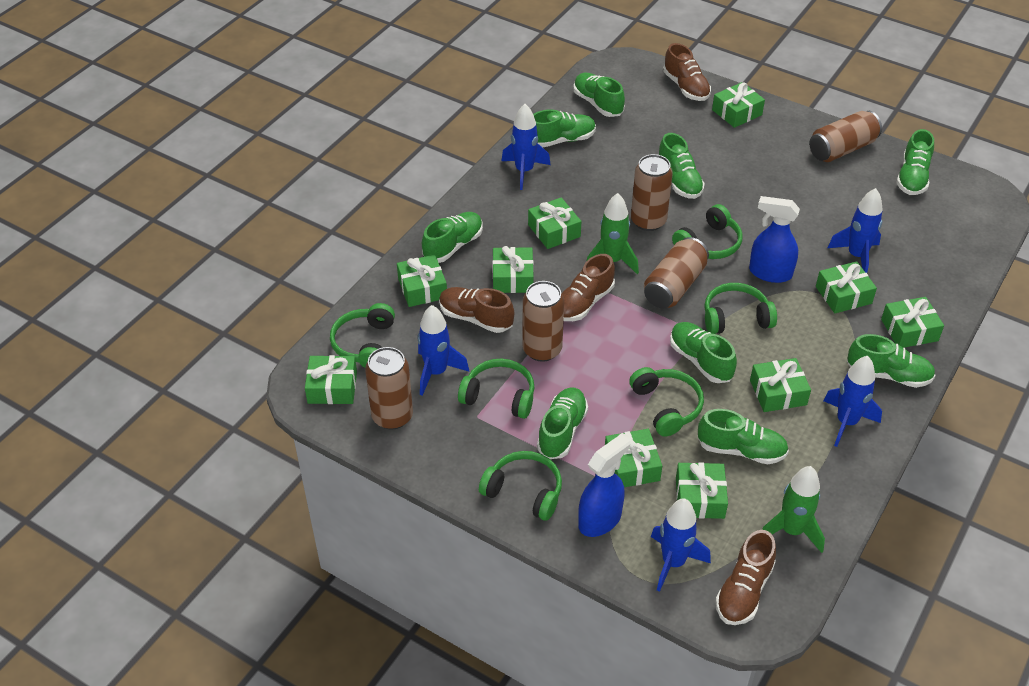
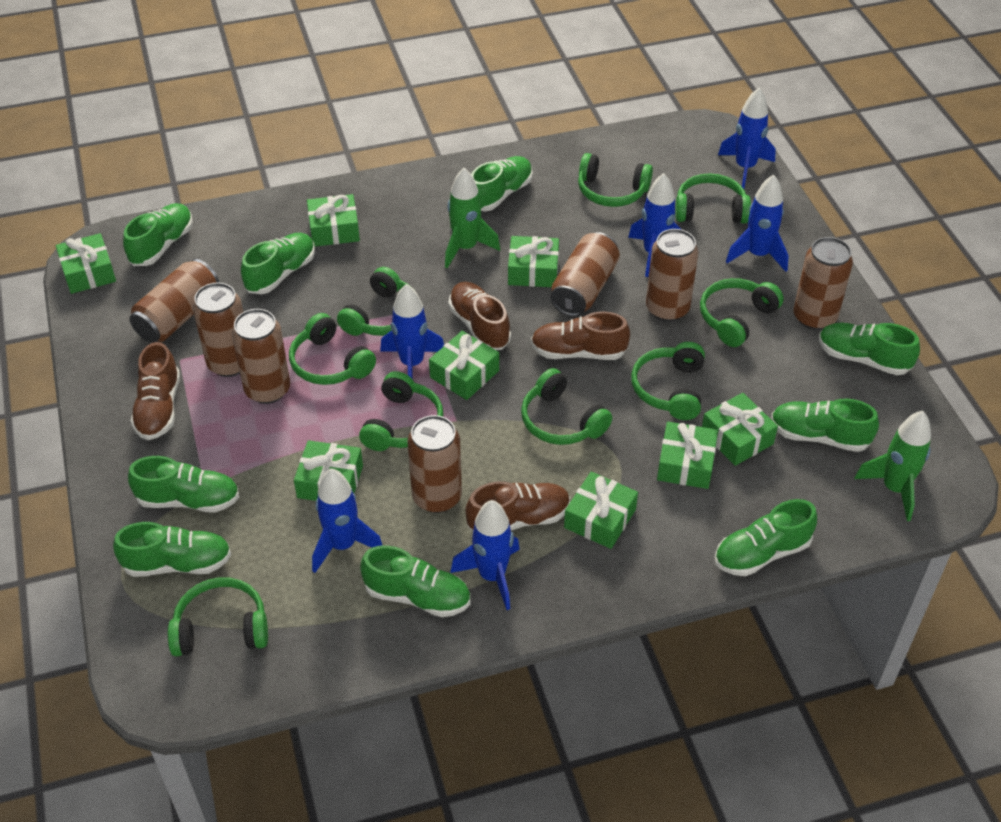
blue rocket: [417,305,469,396] [501,104,551,190] [651,498,711,592] [823,356,882,447] [828,188,883,273] = 5 -> [312,468,383,573] [380,284,444,378] [450,500,520,610] [628,173,682,277] [718,88,776,189] [726,174,789,272] = 6
blue spray bottle: [578,434,630,537] [749,196,800,283] = 2 -> none = 0
brown can: [365,347,413,430] [522,281,564,362] [631,154,673,231] [644,237,709,308] [809,111,882,162] = 5 -> [129,259,219,343] [193,283,243,377] [232,309,290,404] [407,415,462,513] [550,232,620,317] [646,229,698,321] [794,237,853,330] = 7
green gift: [305,355,357,404] [397,255,447,307] [492,246,534,293] [528,197,582,249] [605,429,662,487] [676,462,728,519] [712,82,765,128] [750,358,811,412] [816,261,877,313] [881,297,944,348] = 10 -> [56,233,116,294] [294,440,363,501] [307,194,360,247] [429,331,499,400] [508,236,559,287] [564,472,638,549] [657,421,718,489] [702,393,778,466] = 8
green headphones: [330,303,395,367] [458,359,535,419] [479,451,562,521] [629,367,704,437] [672,204,743,259] [704,283,777,334] = 6 -> [168,577,268,656] [289,313,376,385] [337,267,410,336] [359,371,443,451] [521,368,612,445] [578,153,653,207] [631,342,705,420] [675,173,751,224] [700,278,784,347] = 9

